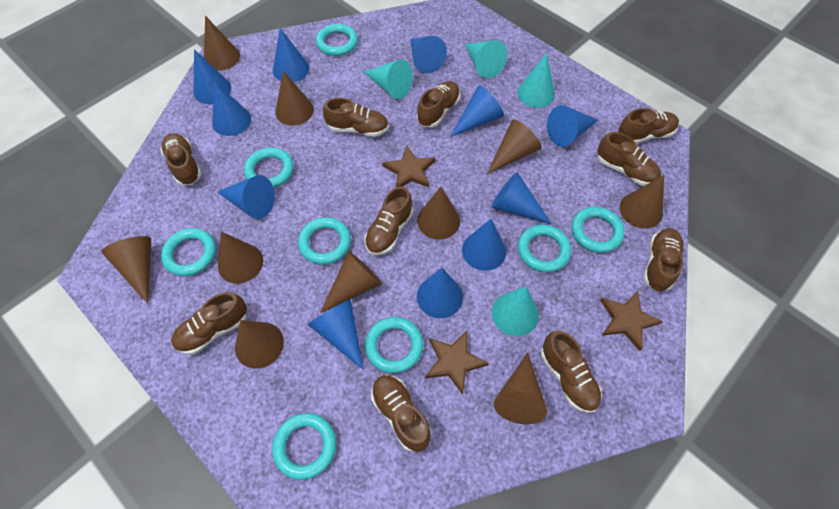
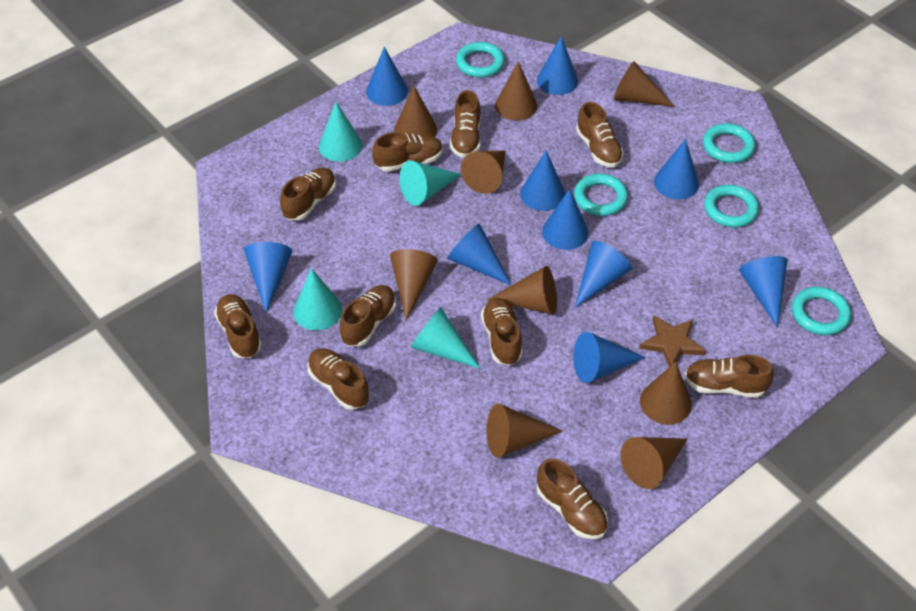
blue cone: [194,49,231,104] [212,81,251,136] [218,175,275,219] [273,28,309,82] [308,299,364,370] [410,36,447,74] [417,268,463,318] [450,85,504,137] [462,219,506,271] [491,172,552,224] [547,105,598,147] = 11 -> [244,242,292,313] [366,47,408,106] [447,224,512,286] [520,150,565,211] [537,36,578,95] [542,189,588,250] [573,332,646,383] [575,241,632,308] [654,139,699,199] [739,256,788,328] = 10
brown cone: [101,236,151,304] [204,16,240,71] [218,232,263,284] [235,320,284,369] [275,71,314,126] [320,251,382,313] [417,186,460,240] [487,119,542,174] [493,352,548,424] [620,175,664,229] = 10 -> [390,249,438,321] [394,86,437,137] [461,151,505,194] [486,404,563,458] [487,266,557,314] [495,61,537,121] [614,61,675,107] [621,437,687,489] [640,362,692,425] = 9
brown star: [382,146,435,188] [425,331,489,395] [600,291,663,351] = 3 -> [639,315,706,367] = 1
turquoise ring: [161,228,216,276] [244,148,294,188] [272,413,336,480] [298,217,351,265] [316,24,358,56] [365,317,423,373] [518,224,571,272] [572,207,625,253] = 8 -> [456,42,505,78] [574,174,628,216] [703,123,755,163] [704,185,759,227] [792,287,851,335] = 5

